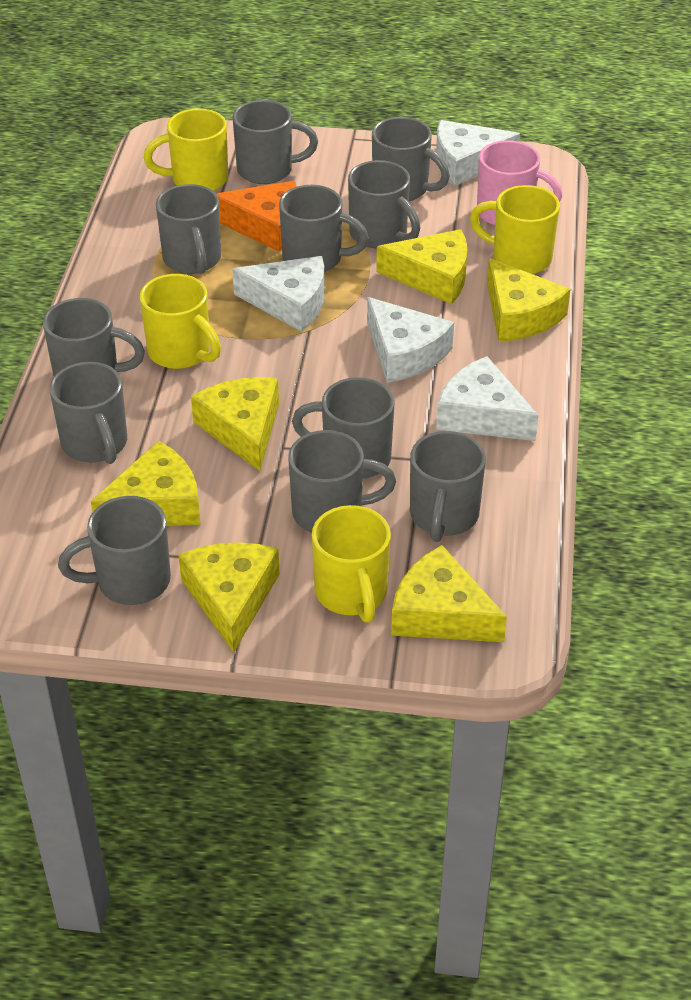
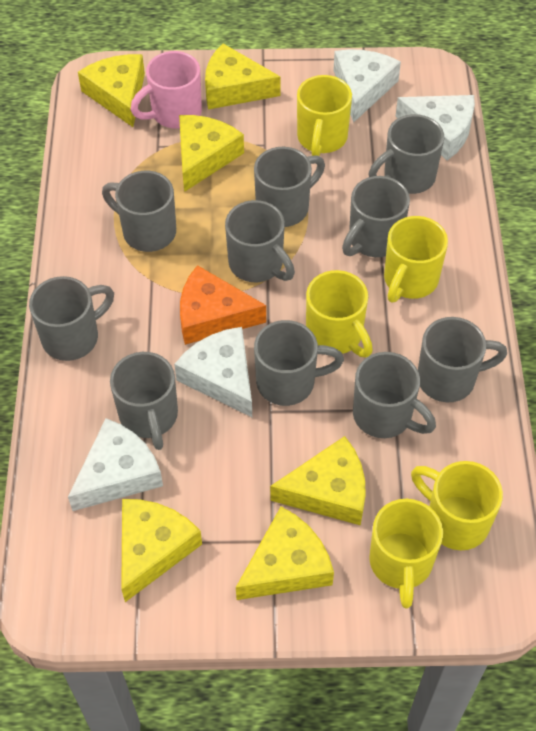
grey mug: [43,298,145,376] [50,362,127,464] [58,496,171,605] [156,184,221,274] [232,100,318,184] [279,185,369,272] [288,430,396,533] [292,377,395,479] [348,160,420,248] [372,117,450,201] [410,431,486,542] = 11 -> [29,276,114,361] [102,171,176,252] [110,352,178,450] [225,200,295,282] [254,147,325,227] [254,320,344,406] [342,176,410,257] [353,352,436,438] [369,114,444,194] [418,317,507,402] = 10
yellow mug: [140,274,221,369] [144,108,228,191] [312,505,391,622] [470,185,560,274] = 4 -> [297,75,352,156] [306,270,373,357] [369,499,443,608] [384,216,448,303] [411,461,503,550] = 5

